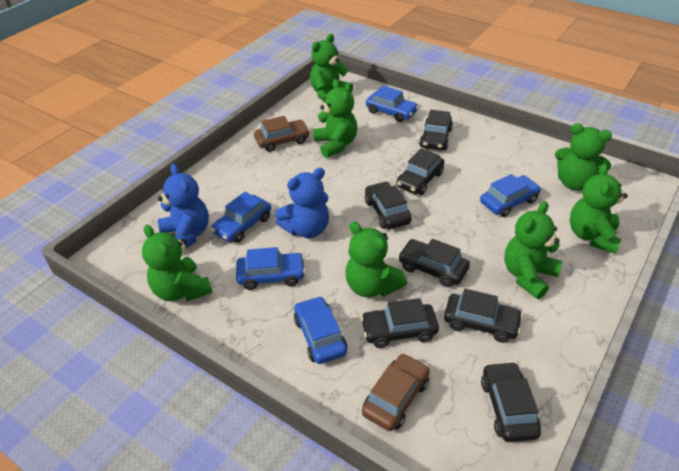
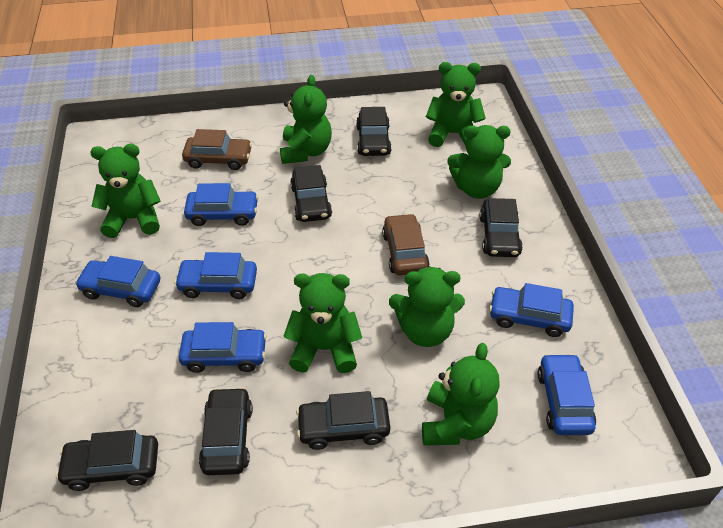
black car: [361,298,439,348] [365,181,412,229] [396,148,444,195] [398,239,470,287] [419,110,453,150] [444,289,523,343] [481,361,541,442] = 7 -> [56,430,158,491] [199,387,253,475] [290,165,332,222] [296,391,390,450] [356,107,392,156] [480,198,523,257] = 6
blue car: [211,192,271,243] [236,247,305,290] [294,296,347,364] [366,86,419,122] [480,174,541,217] = 5 -> [75,256,160,307] [174,252,257,299] [178,322,267,373] [184,183,259,226] [489,283,574,337] [537,353,596,435] = 6
blue teddy bear: [158,164,209,248] [275,168,329,238] = 2 -> none = 0

